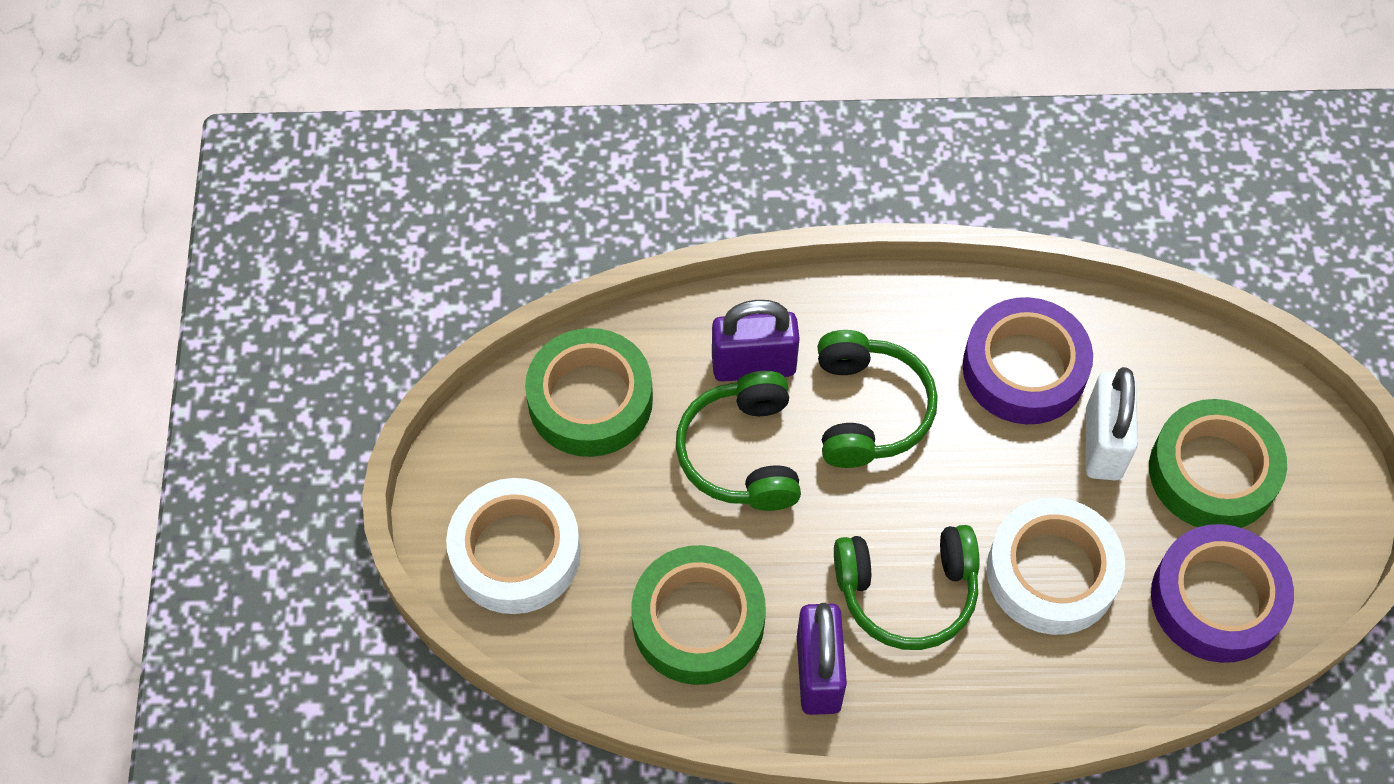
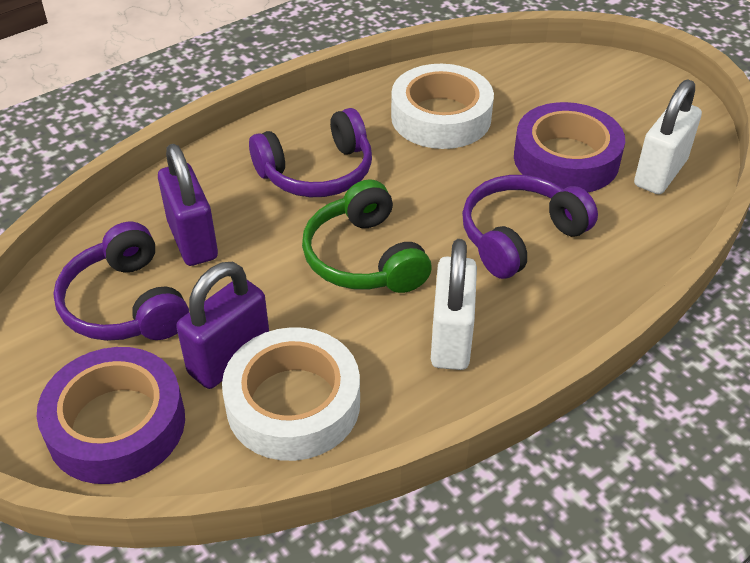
green headphones: [676,371,801,511] [818,330,938,468] [834,525,980,650] = 3 -> [302,179,432,293] = 1
green tape: [525,328,653,457] [631,545,766,685] [1149,399,1287,528] = 3 -> none = 0
purple headphones: none = 0 -> [53,222,189,341] [249,108,372,197] [462,175,598,279] = 3
white padlock: [1086,367,1137,480] = 1 -> [431,239,477,370] [634,79,702,194] = 2

